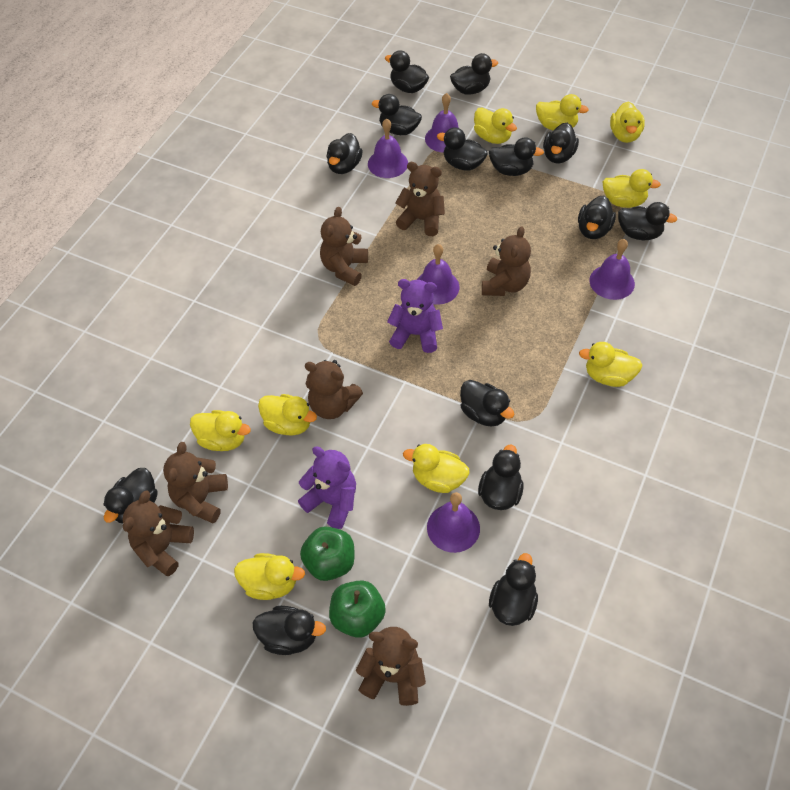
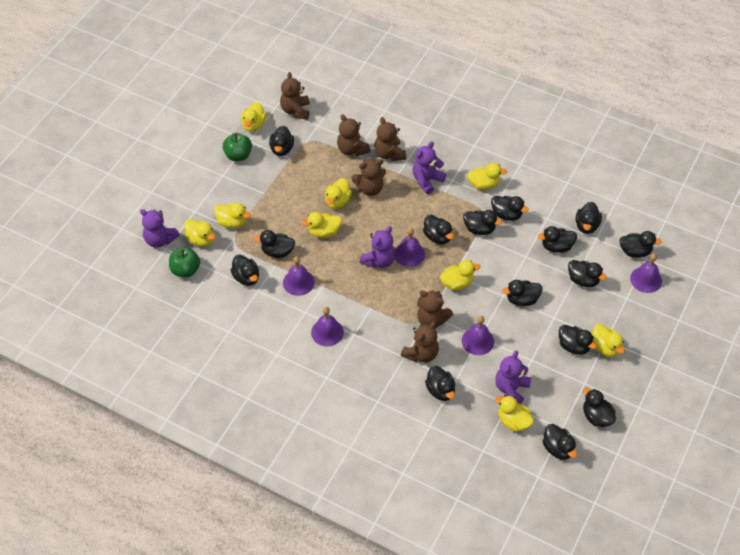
black duck: [103,468,158,523] [252,606,326,655] [327,133,363,174] [372,94,422,135] [385,50,429,93] [437,127,488,170] [450,53,498,95] [460,380,514,427] [478,445,524,510] [489,137,544,176] [489,553,538,626] [543,123,579,164] [578,195,616,239] [618,202,677,240] = 14 -> [231,254,259,286] [254,230,295,258] [269,125,294,156] [423,215,454,244] [425,366,455,401] [463,210,502,235] [491,196,529,221] [502,280,542,306] [538,226,577,253] [542,424,577,460] [559,325,597,355] [568,260,607,287] [576,202,602,234] [583,388,616,427] [620,231,662,258] = 15
brown teddy bear: [123,490,194,576] [163,442,228,524] [305,360,363,419] [320,207,368,286] [356,627,426,706] [395,162,445,236] [482,226,531,296] = 7 -> [280,72,310,120] [337,114,370,156] [351,158,386,196] [374,117,406,161] [401,321,439,363] [417,290,453,328] = 6
purple teddy bear: [298,446,356,529] [387,279,443,353] = 2 -> [140,209,180,248] [360,226,395,268] [413,141,446,194] [495,351,531,404] = 4

